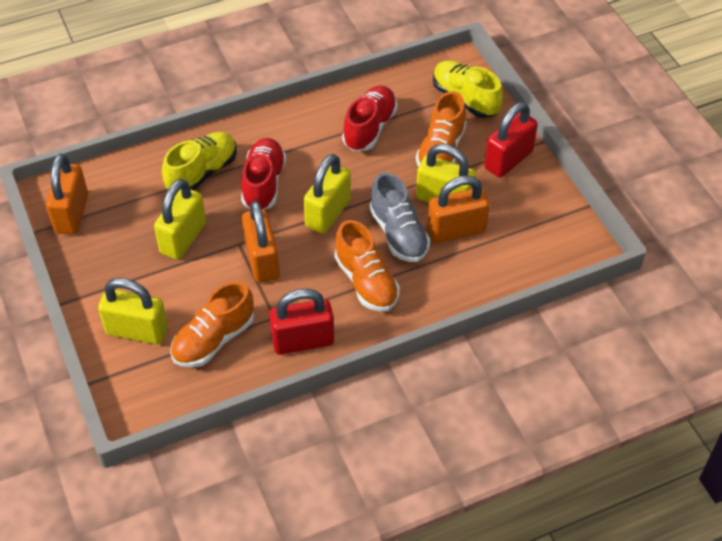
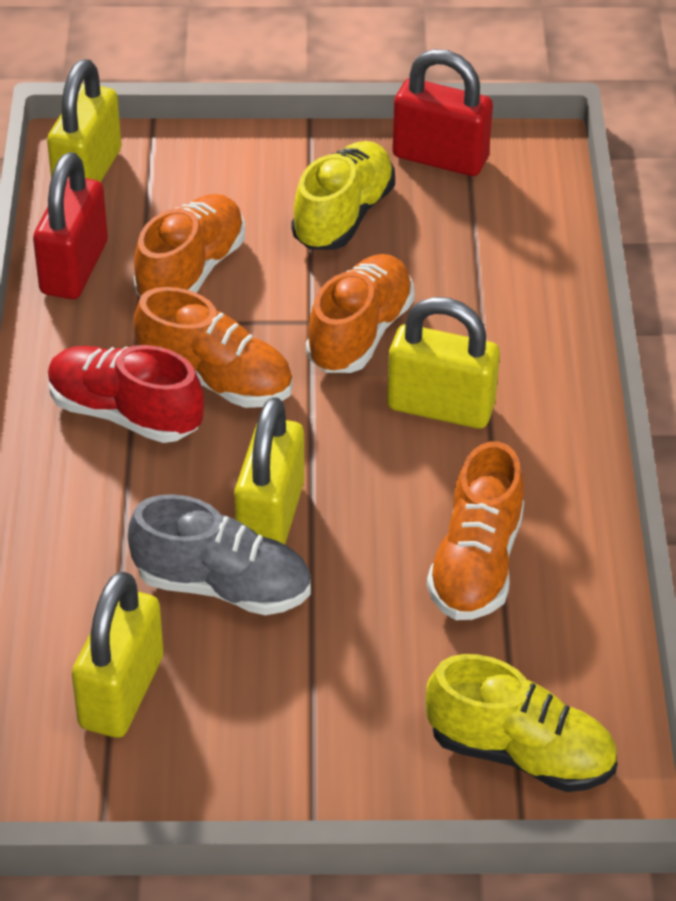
orange padlock: [46,154,88,234] [242,200,280,283] [427,175,490,243] = 3 -> none = 0
orange shoe: [170,281,254,368] [334,220,400,312] [416,91,466,167] = 3 -> [133,287,293,408] [134,194,245,297] [306,254,414,373] [427,442,524,620] = 4
red shoe: [241,138,286,209] [342,85,398,151] = 2 -> [48,345,204,443] = 1

